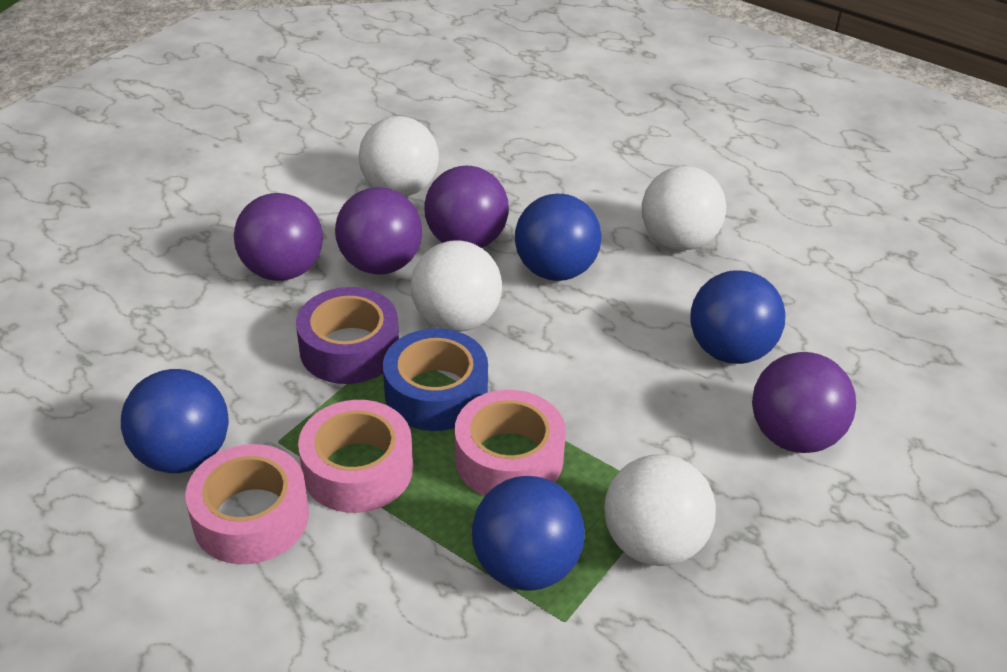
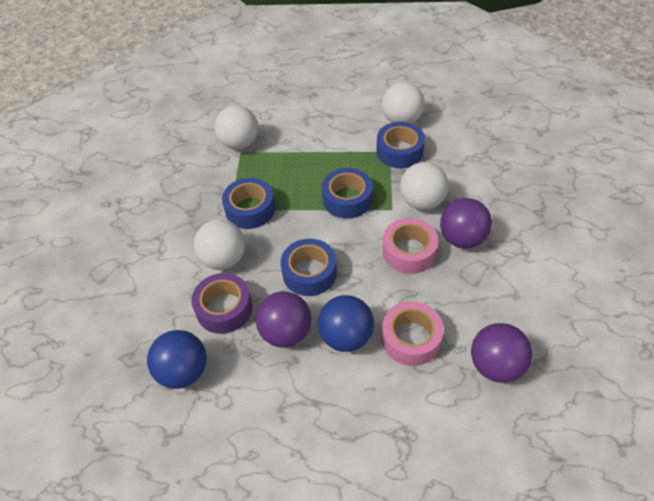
blue ball: [121,369,229,473] [472,476,585,591] [515,194,602,281] [690,270,785,364] = 4 -> [147,330,207,389] [318,295,374,352] = 2
blue tape: [383,328,488,431] = 1 -> [222,178,275,229] [281,239,337,296] [322,168,373,219] [376,122,425,168] = 4
pink tape: [185,444,309,564] [298,400,413,513] [455,390,566,496] = 3 -> [382,218,438,274] [382,301,444,366] = 2
purple ball: [234,193,323,281] [335,187,422,275] [424,166,509,248] [752,352,856,453] = 4 -> [256,291,311,347] [440,198,492,249] [471,323,532,383] = 3

